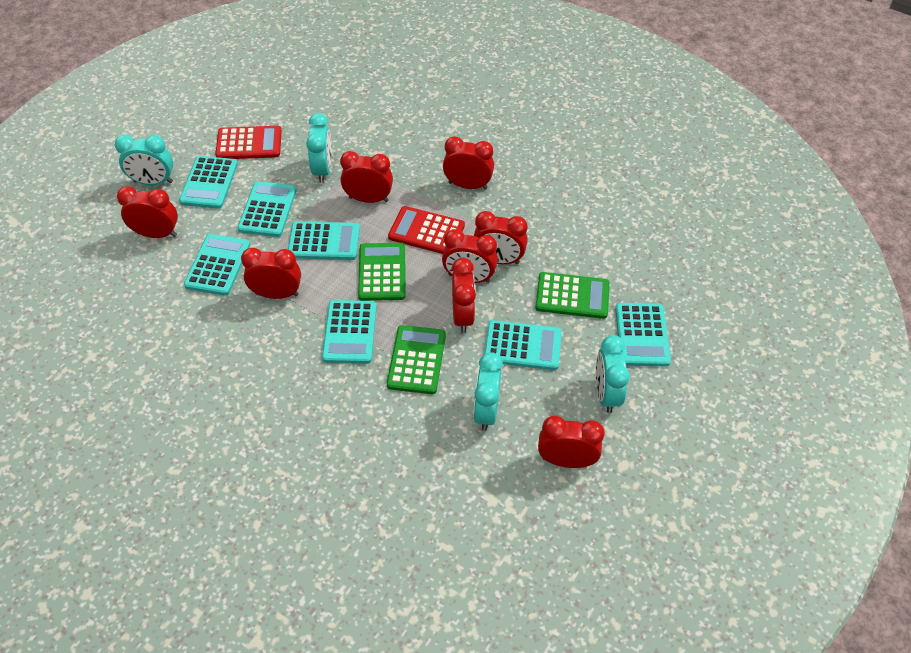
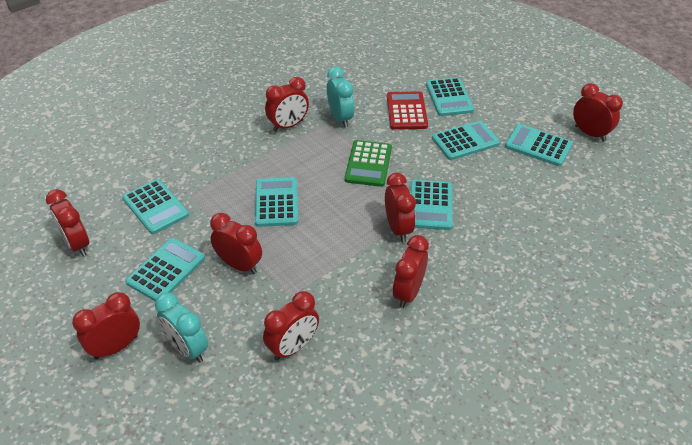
green calculator: [358,243,405,301] [387,325,446,394] [535,272,610,319] = 3 -> [345,140,392,187] = 1
red calculator: [215,126,282,159] [388,206,465,254] = 2 -> [387,91,428,130] = 1
turquoise clock: [115,135,173,185] [306,113,332,183] [474,352,503,431] [596,335,630,413] = 4 -> [155,292,208,363] [327,67,354,127] = 2

